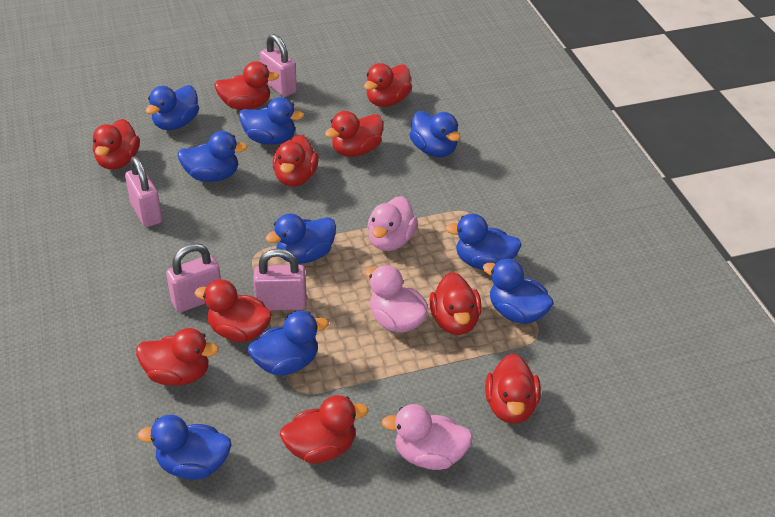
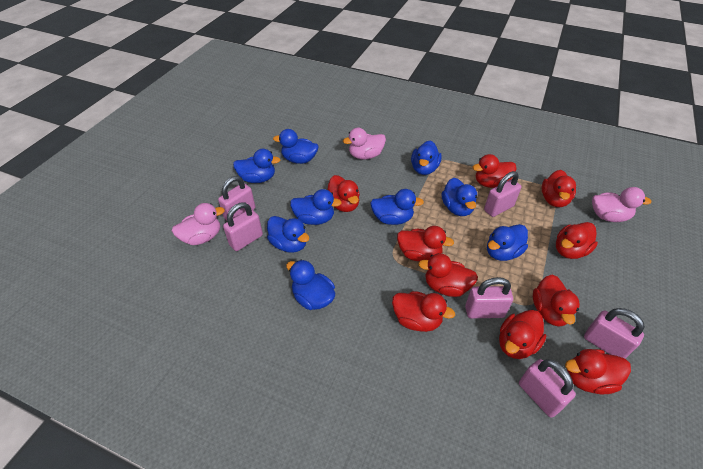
pink padlock: [125,156,163,227] [166,243,221,312] [253,248,307,311] [260,34,297,97] = 4 -> [218,176,255,220] [223,203,263,251] [465,277,513,318] [484,171,521,217] [519,359,576,418] [584,308,645,359] = 6

